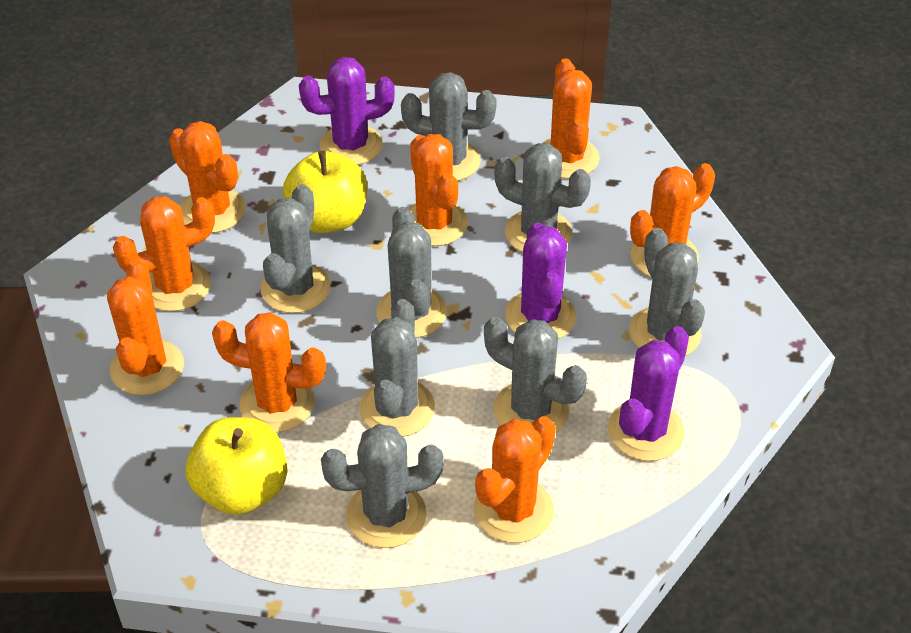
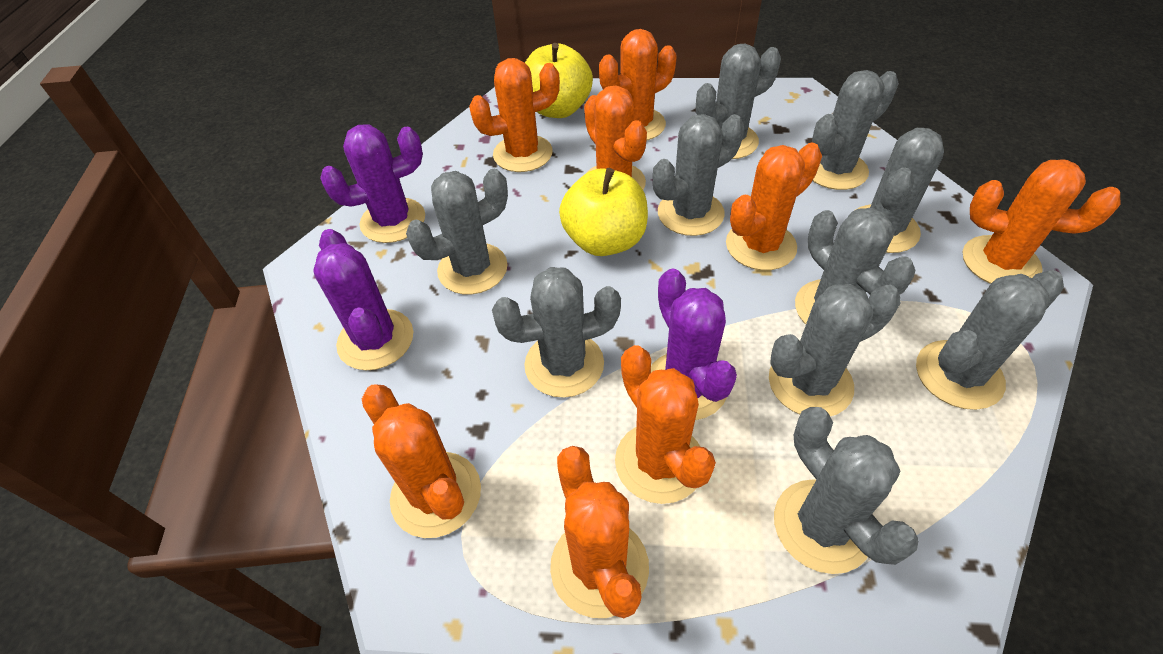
grey cactus: [261,184,330,313] [321,424,444,548] [359,299,435,437] [376,207,447,338] [401,72,497,181] [484,317,587,433] [494,143,591,253] [629,228,705,356] = 8 -> [406,169,508,295] [492,267,621,398] [653,114,744,236] [696,43,781,159] [769,284,901,416] [774,407,919,574] [795,208,916,324] [812,70,899,190] [857,128,944,253] [916,270,1064,410] = 10

